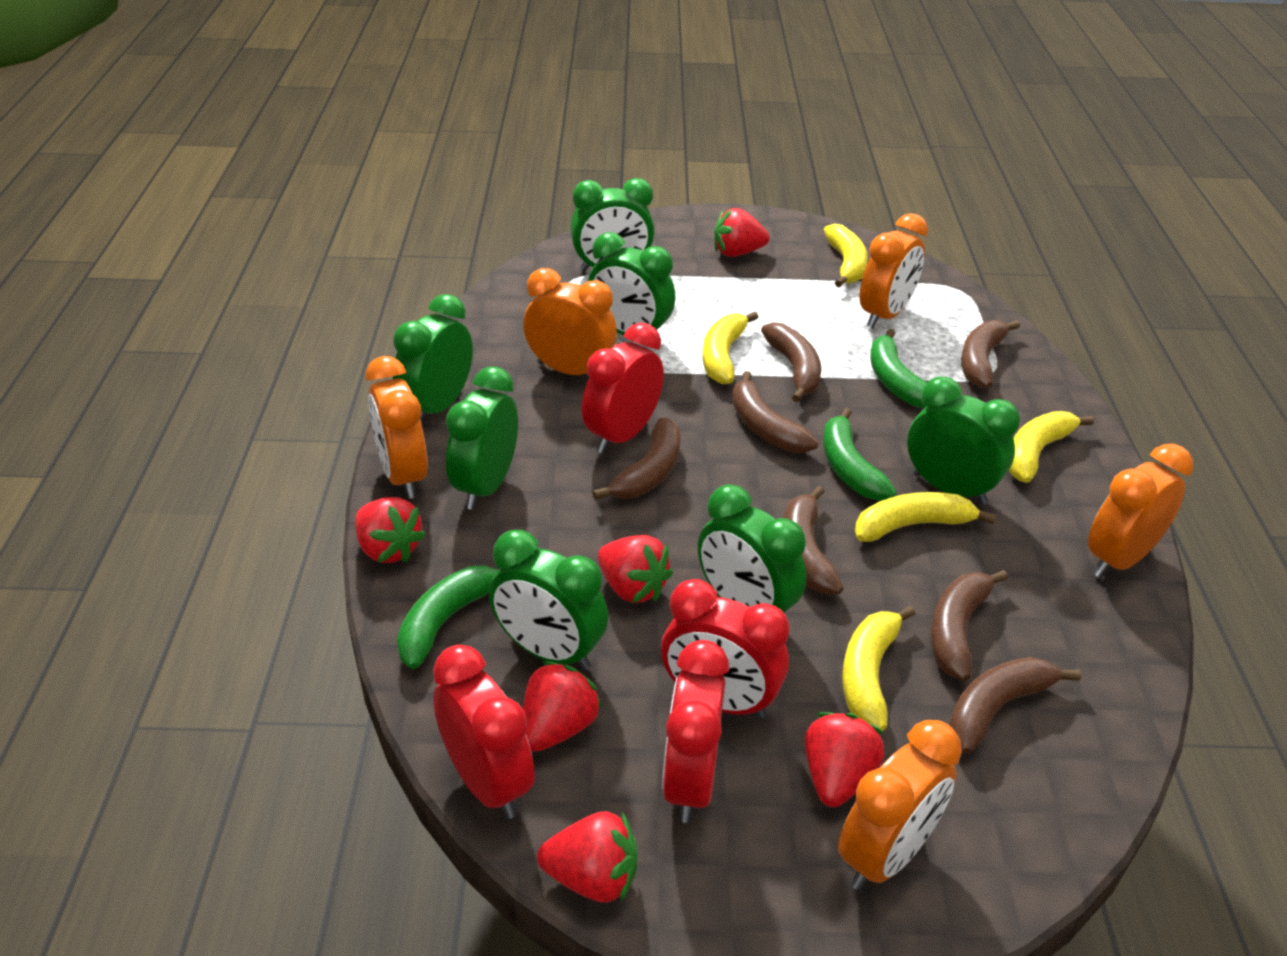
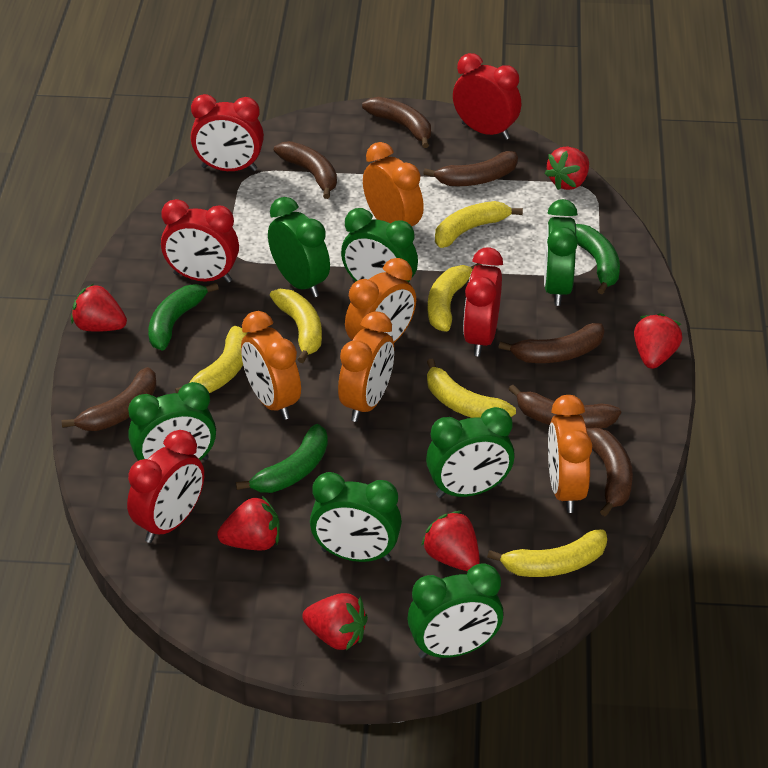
red clock: [433,644,535,819] [581,323,664,454] [661,579,790,719] [662,640,729,823] = 4 -> [127,430,204,543] [161,199,239,283] [191,94,264,171] [453,53,521,140] [463,247,503,356] = 5
yellow banana: [703,311,758,384] [824,224,868,288] [842,606,915,731] [855,492,996,542] [1009,411,1094,483] = 5 -> [175,326,247,393] [270,289,322,363] [427,358,516,418] [428,263,482,332] [435,201,523,248] [487,529,607,577] = 6

